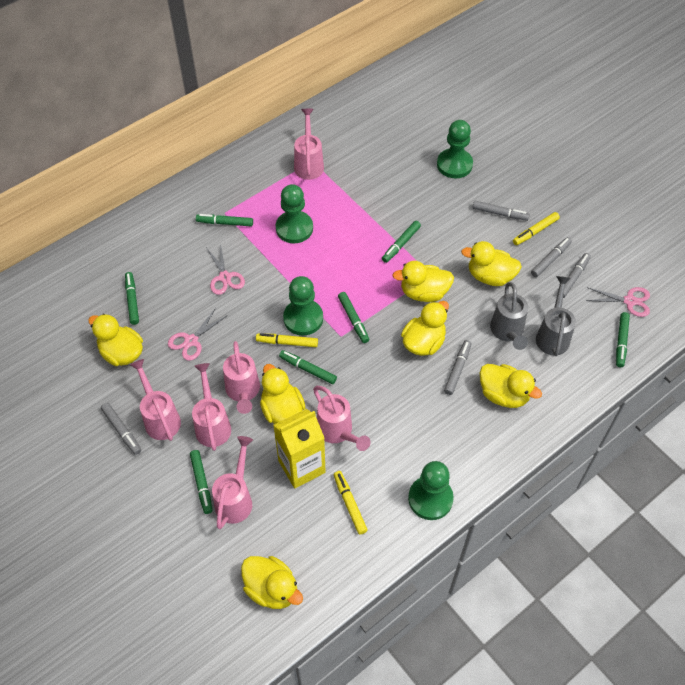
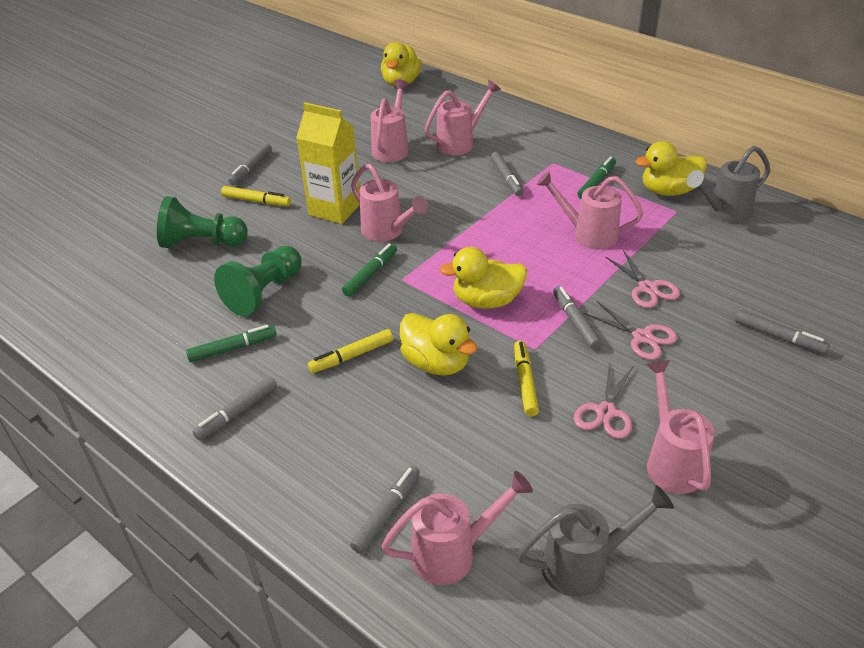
green marker: [125,272,139,325] [190,450,212,514] [196,214,253,227] [279,350,337,384] [338,292,369,343] [382,221,421,263] [616,312,630,367] = 7 -> [186,325,277,362] [342,244,397,296] [577,157,616,199] = 3
green pawn: [276,184,313,243] [283,276,323,336] [408,461,454,520] [437,120,473,178] = 4 -> [157,196,248,248] [214,246,302,316] = 2
grey marker: [101,403,141,455] [444,340,471,395] [472,201,530,221] [531,237,572,277] [557,253,591,298] = 5 -> [193,376,277,440] [228,143,272,186] [350,466,420,554] [491,152,524,196] [553,286,602,350] [735,310,829,354] = 6
yellow duck: [88,314,143,366] [241,556,303,609] [260,364,306,424] [392,261,454,302] [401,301,449,356] [461,241,522,286] [480,364,542,408] = 7 -> [381,42,422,86] [400,313,478,376] [439,247,527,309] [635,141,707,196] = 4

